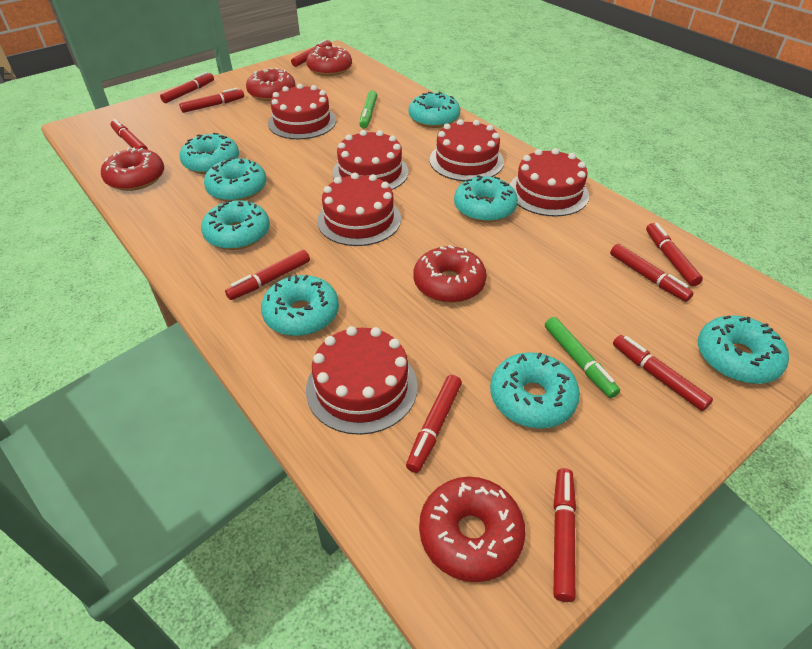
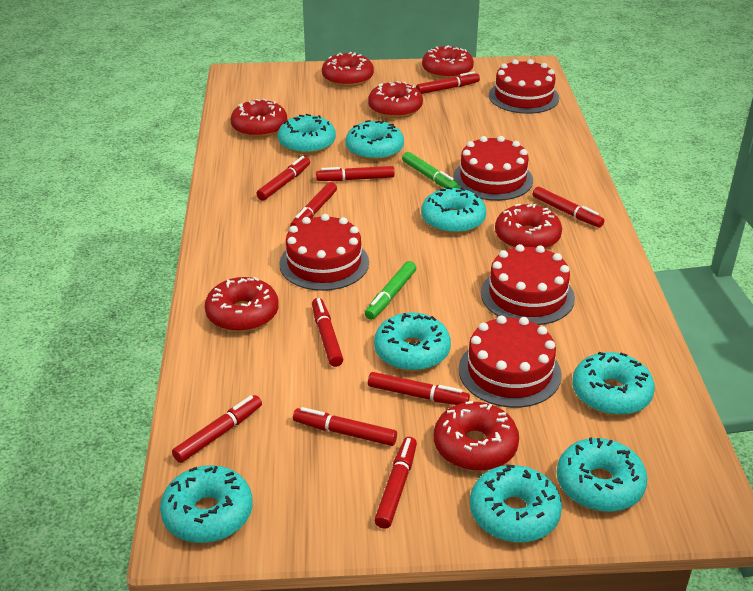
red cake: [268,84,336,139] [306,326,418,435] [317,173,401,246] [332,130,408,190] [430,119,504,181] [510,148,589,217] = 6 -> [279,214,369,291] [453,136,533,201] [459,315,562,408] [481,244,575,325] [489,59,559,114] = 5
red donut: [101,147,164,191] [246,68,296,101] [306,45,352,76] [414,245,487,303] [419,477,526,582] = 5 -> [205,277,279,332] [231,99,287,138] [322,52,374,87] [368,81,423,118] [422,45,474,79] [434,401,519,471] [495,204,562,249] = 7

